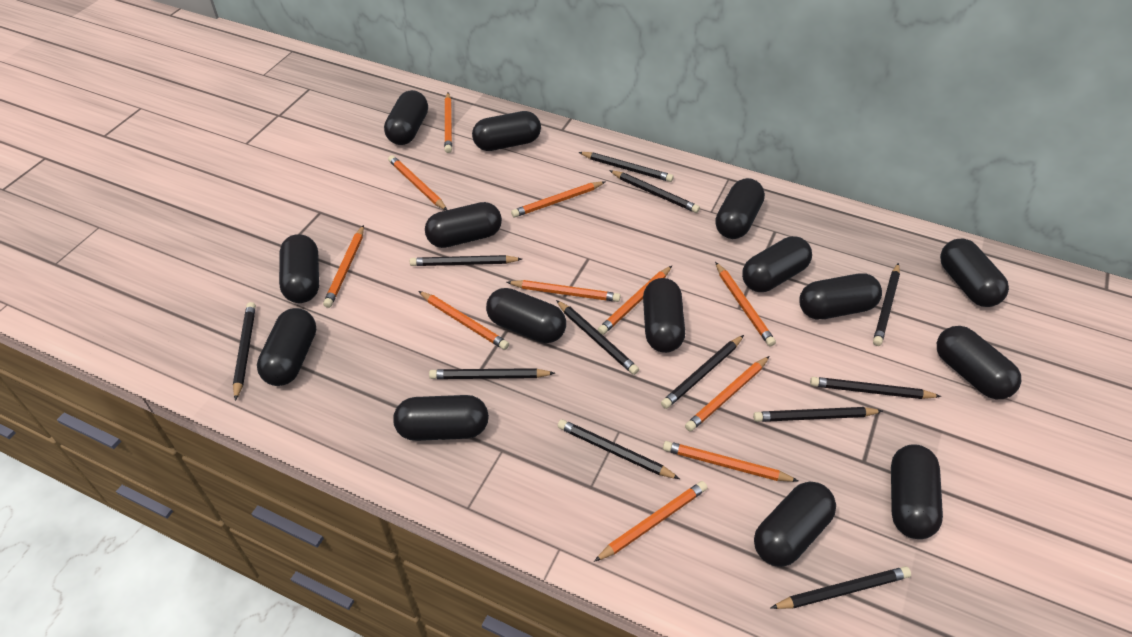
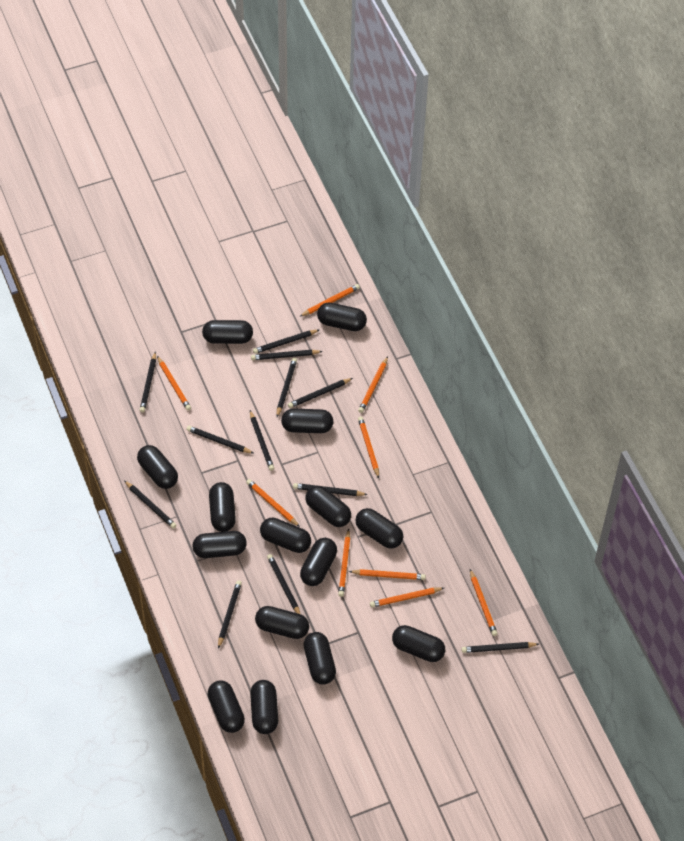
orange pencil: [323,225,364,308] [388,155,447,210] [418,291,509,350] [444,93,452,153] [507,280,621,302] [511,181,605,217] [594,481,708,562] [598,266,672,335] [663,441,798,482] [685,356,770,432] [715,262,776,346] = 11 -> [157,356,191,410] [246,479,300,527] [299,284,360,317] [338,529,350,597] [349,569,426,580] [358,356,388,413] [358,416,379,478] [370,588,444,607] [470,569,498,636] = 9

